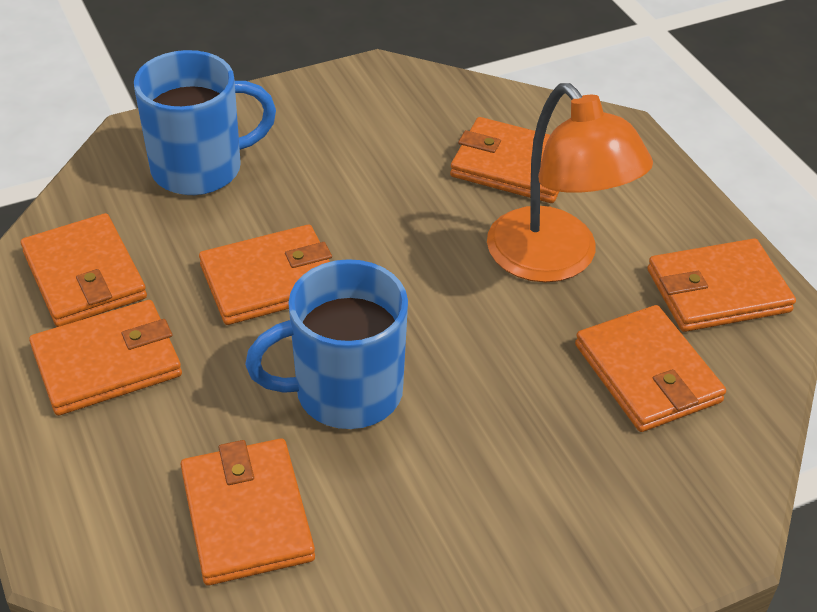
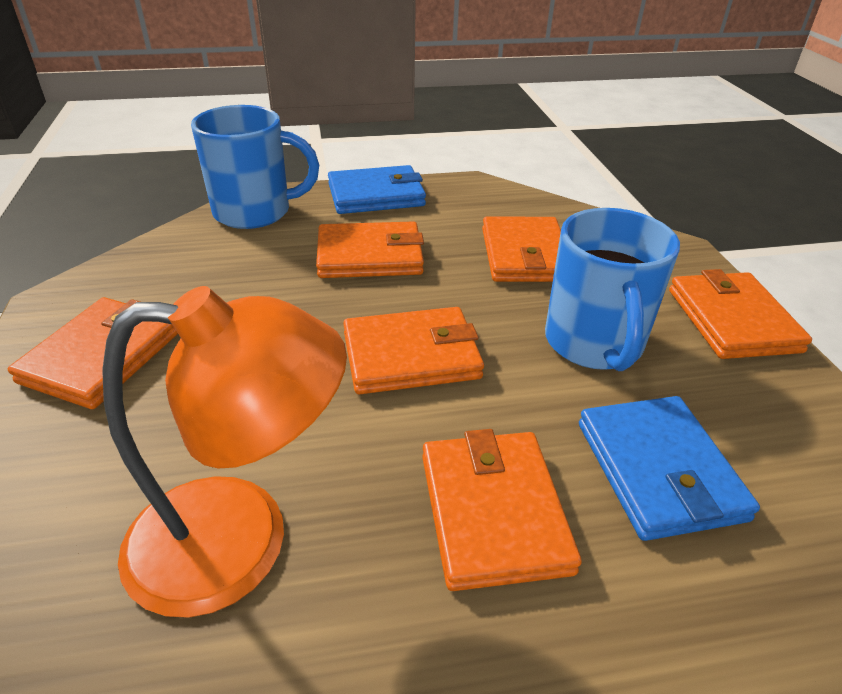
blue wallet: none = 0 -> [328,165,426,214] [579,396,760,541] = 2
orange wallet: [21,213,147,327] [29,300,182,416] [180,438,315,585] [199,225,332,325] [450,117,559,203] [575,305,726,432] [647,239,796,332] = 7 -> [8,297,178,409] [316,221,424,278] [343,307,484,394] [422,429,582,591] [482,216,561,282] [669,269,812,359] = 6

